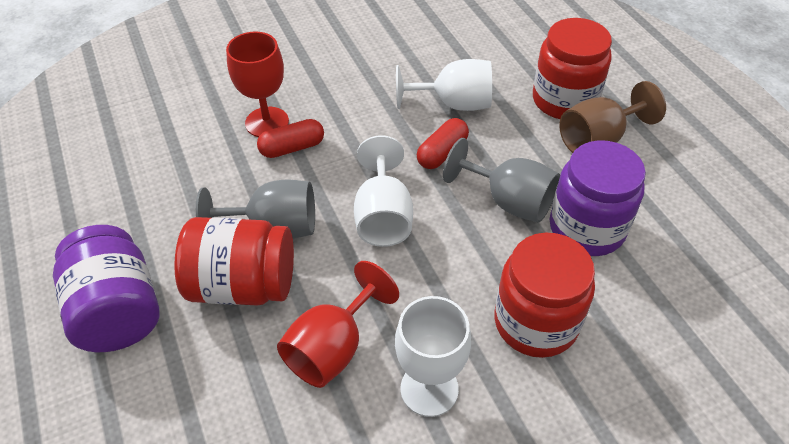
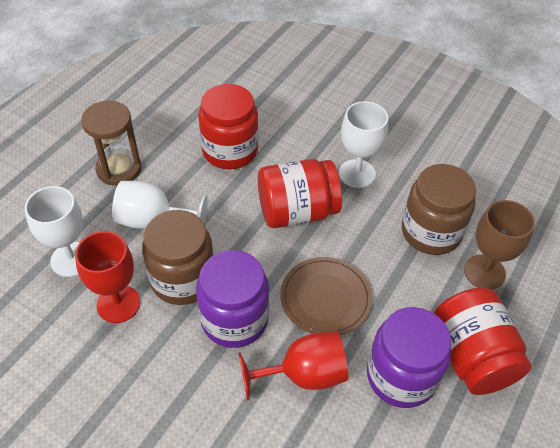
brown hourglass: none = 0 -> [81,101,142,186] = 1
brown jar: none = 0 -> [142,210,214,305] [402,164,476,255] = 2
brown plate: none = 0 -> [280,257,372,335] = 1
grey goblet: [196,180,315,238] [443,138,560,223] = 2 -> none = 0
red capsule: [257,119,324,158] [417,118,469,169] = 2 -> none = 0

